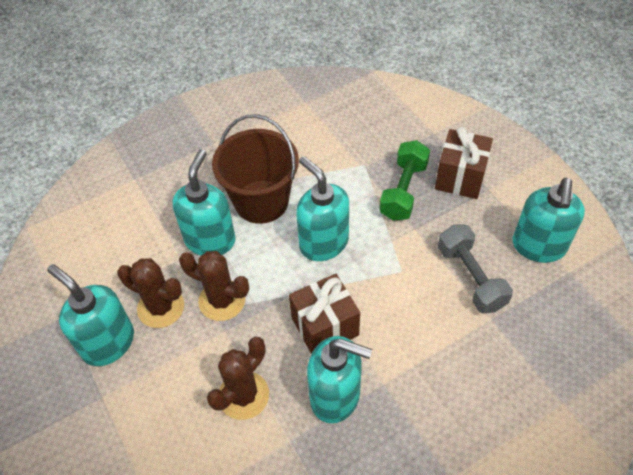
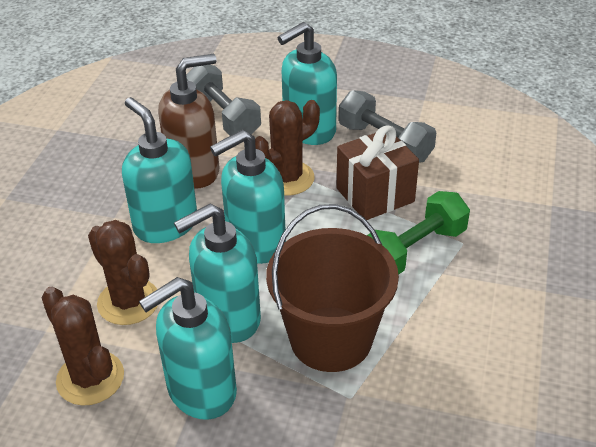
brown gift: [289,274,360,354] [435,127,493,199] = 2 -> [336,125,419,220] = 1
brown soap dispenser: none = 0 -> [158,54,219,189] = 1
grey dumbbell: [438,225,513,314] = 1 -> [186,65,261,136] [339,90,436,163] = 2

